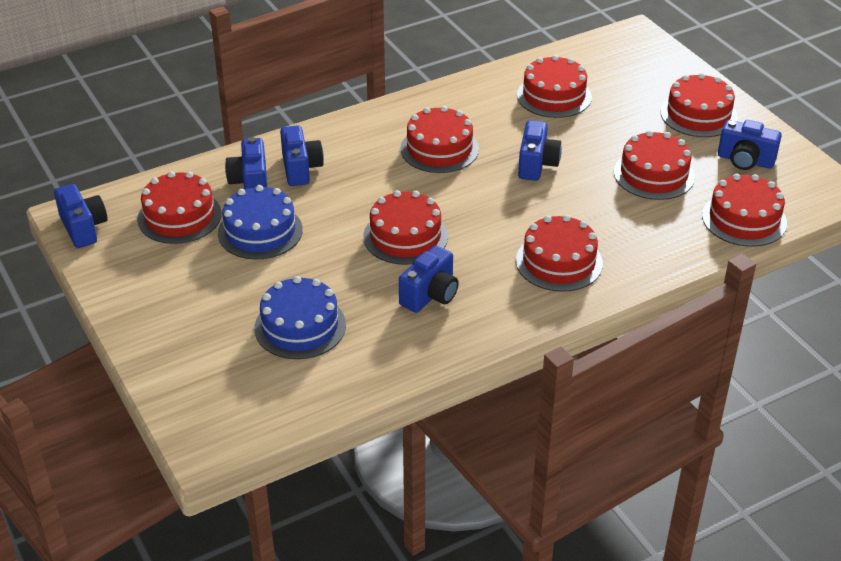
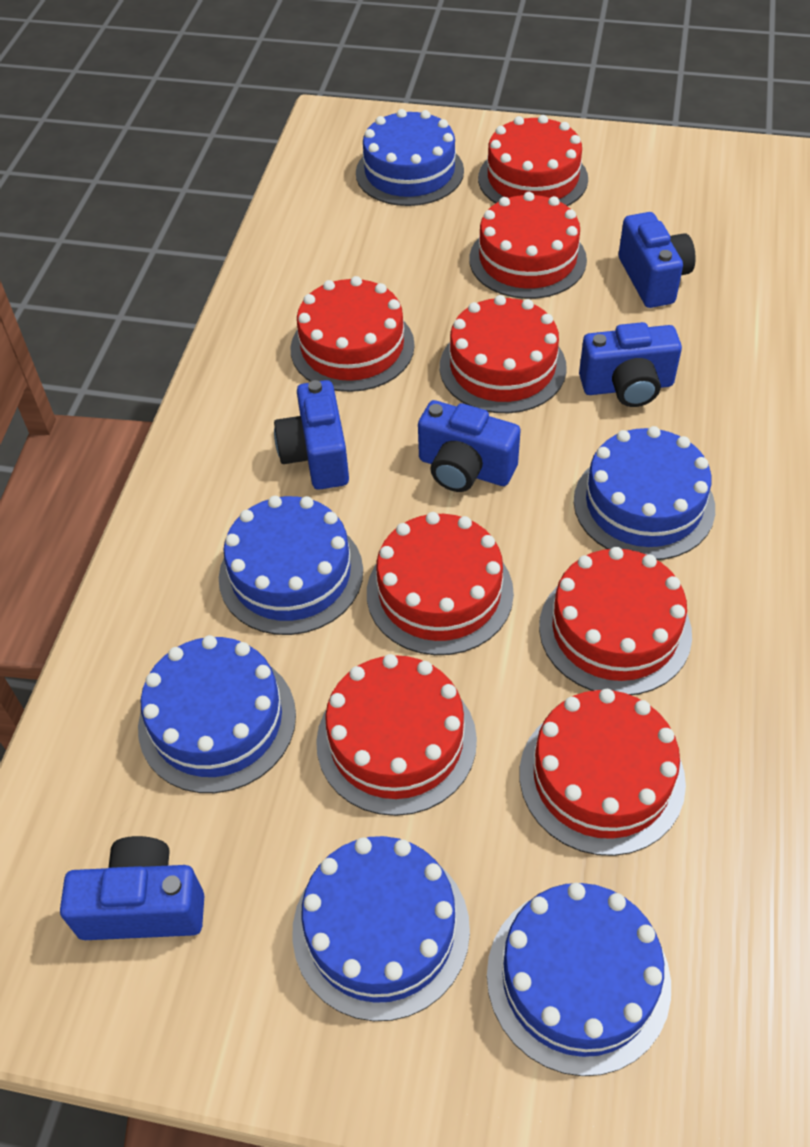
blue cake: [218,185,303,260] [254,276,346,359] = 2 -> [138,635,296,793] [219,496,363,635] [292,836,470,1021] [356,109,464,206] [487,883,671,1076] [574,426,715,560] = 6
blue camera: [54,184,108,248] [225,137,267,189] [280,125,324,186] [399,245,459,313] [518,120,562,181] [718,120,782,170] = 6 -> [60,836,204,940] [274,380,349,490] [418,400,521,492] [579,322,682,407] [619,212,696,308] = 5

